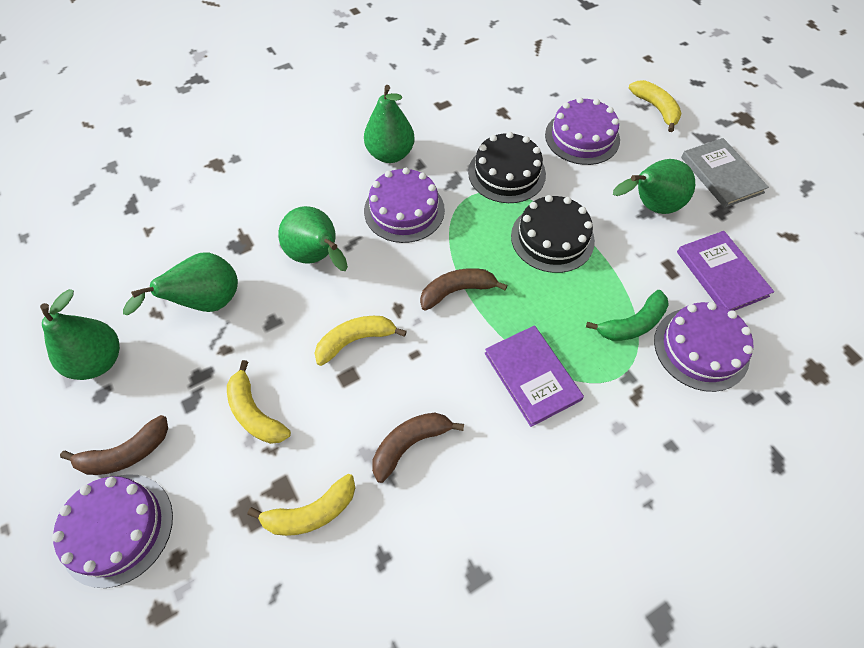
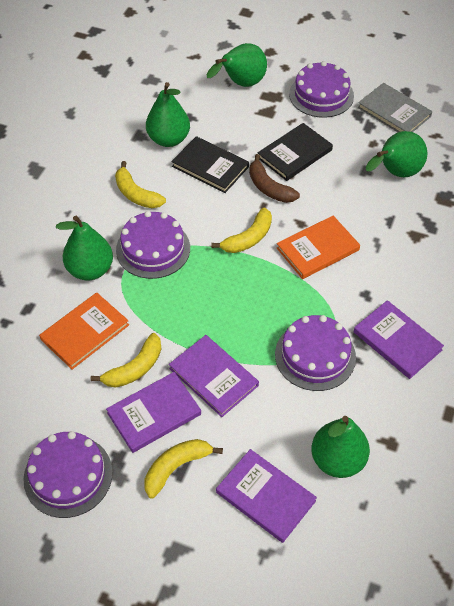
black book: none = 0 -> [171,136,249,193] [258,123,333,181] = 2
black cake: [468,132,546,203] [511,195,595,273] = 2 -> none = 0
brown banana: [60,415,168,475] [372,413,464,483] [420,268,508,311] = 3 -> [249,154,300,203] = 1
green banana: [586,290,669,341] = 1 -> none = 0
orange book: none = 0 -> [39,292,129,370] [277,216,360,279] = 2
purple book: [484,325,584,427] [677,231,774,311] = 2 -> [106,372,201,453] [169,335,259,417] [216,449,317,543] [354,300,444,379] = 4

